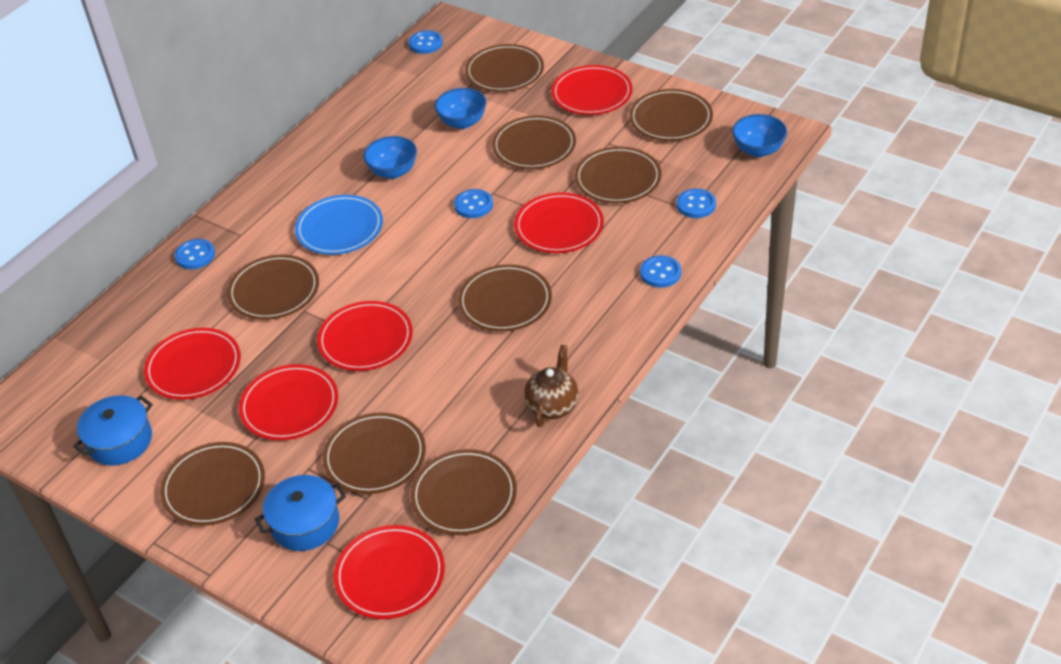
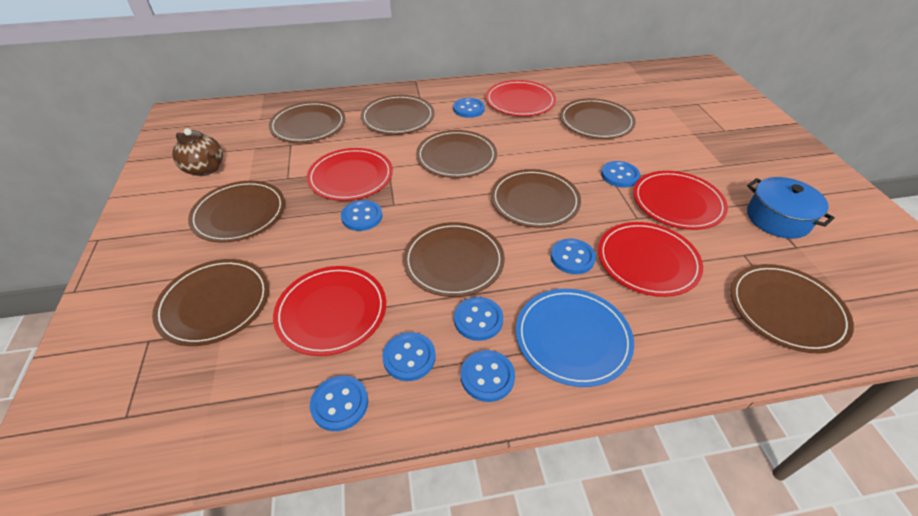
blue bowl: [363,136,417,179] [435,88,487,129] [732,114,787,157] = 3 -> none = 0
blue button: [175,239,215,269] [409,30,443,54] [454,189,493,218] [640,255,681,288] [677,189,716,218] = 5 -> [310,375,368,431] [341,200,382,231] [382,332,435,381] [453,98,485,118] [454,297,503,341] [461,350,515,402] [550,238,596,274] [601,161,640,187] = 8
blue pot: [73,395,153,466] [255,475,346,551] = 2 -> [747,177,835,239] = 1
red plate: [144,328,241,400] [239,364,338,440] [317,301,413,371] [334,525,445,619] [514,192,604,253] [551,65,633,115] = 6 -> [273,266,386,356] [307,148,393,201] [486,80,556,116] [598,222,703,297] [633,171,728,230] = 5

